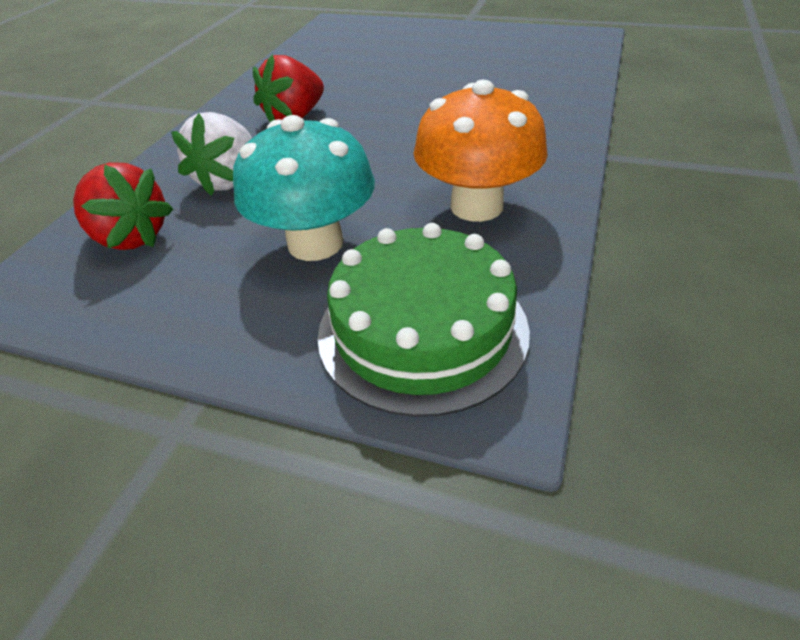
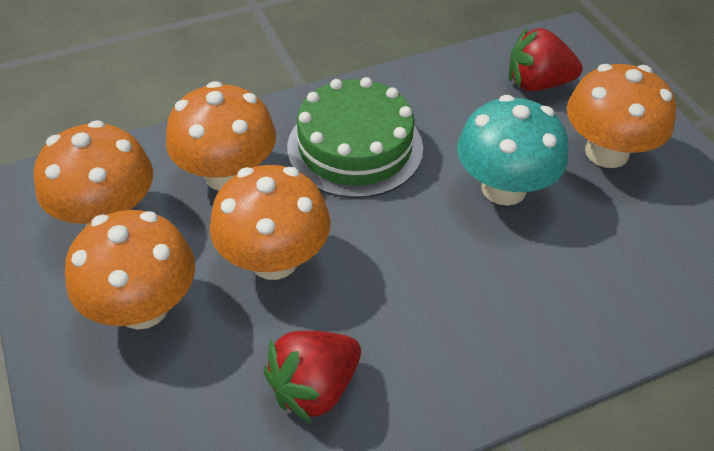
orange mushroom: [413,80,548,222] = 1 -> [34,120,153,227] [65,210,195,330] [166,81,276,191] [210,165,330,280] [567,64,676,168] = 5
white strawberry: [171,112,252,196] = 1 -> none = 0

